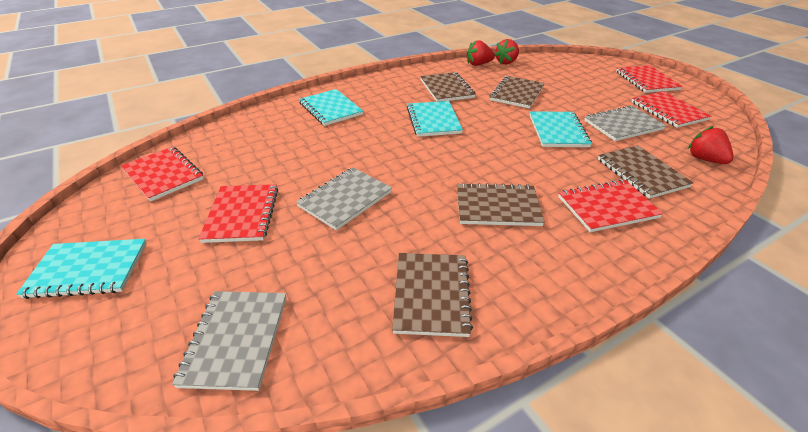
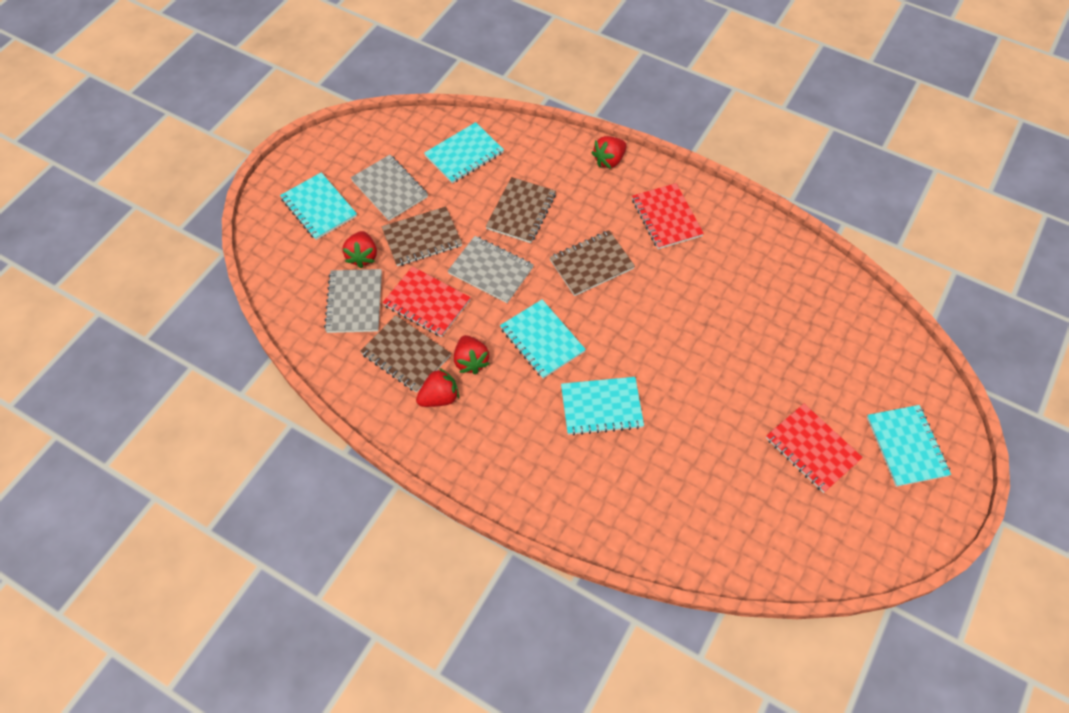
brown notebook: [392,253,473,337] [420,72,476,102] [457,183,545,226] [490,76,545,109] [598,146,693,199] = 5 -> [360,315,451,393] [381,207,462,266] [485,177,556,243] [550,230,635,296] = 4
red notebook: [121,147,204,202] [198,184,278,243] [558,179,663,232] [616,65,682,93] [631,91,711,128] = 5 -> [382,266,471,337] [632,183,704,249] [766,404,863,493] = 3
red strawberry: [467,40,495,66] [495,39,519,64] [688,126,734,164] = 3 -> [342,231,377,268] [416,368,459,407] [454,335,490,374] [592,136,627,169] = 4
turquoise notebook: [16,239,147,299] [299,89,363,126] [407,101,463,137] [530,111,592,147] = 4 -> [280,172,357,240] [424,122,504,184] [500,299,586,379] [561,377,644,436] [867,405,951,487] = 5

